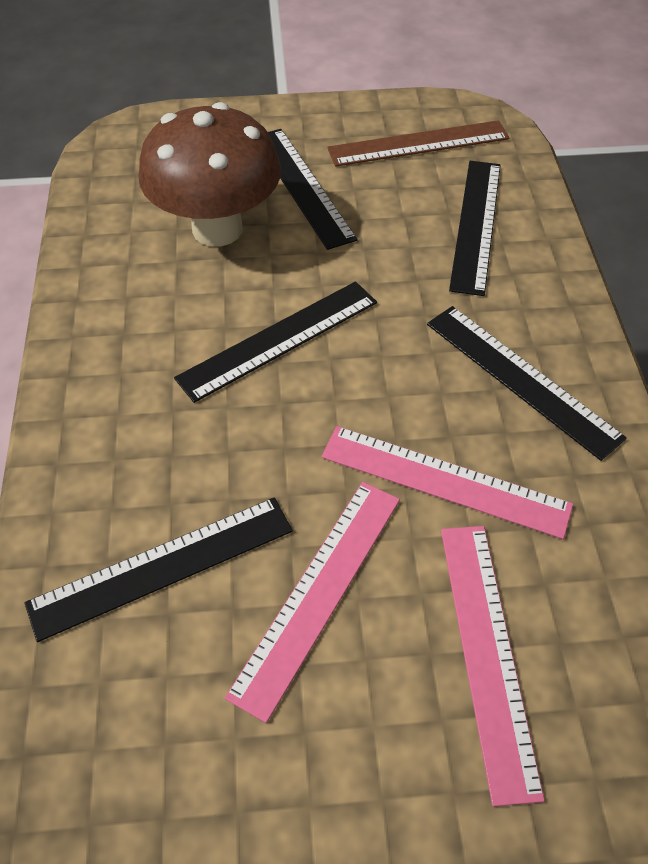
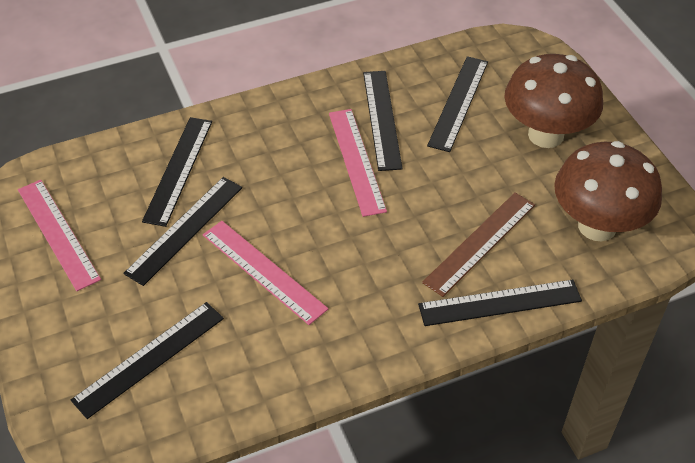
black ruler: [24,497,293,642] [174,282,377,403] [268,129,358,250] [427,306,627,461] [449,161,501,296] = 5 -> [71,302,224,419] [123,177,242,286] [142,117,212,227] [363,71,403,171] [418,280,582,326] [427,56,488,152] = 6
brown mushroom: [138,102,281,247] = 1 -> [504,54,603,148] [554,141,662,242] = 2

